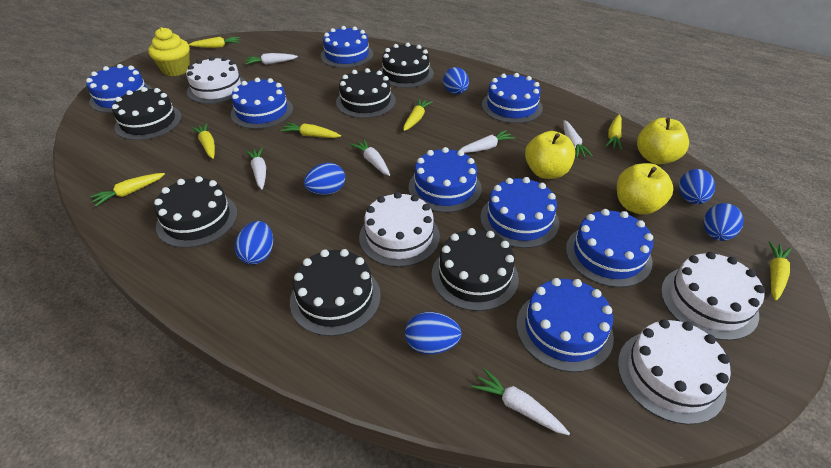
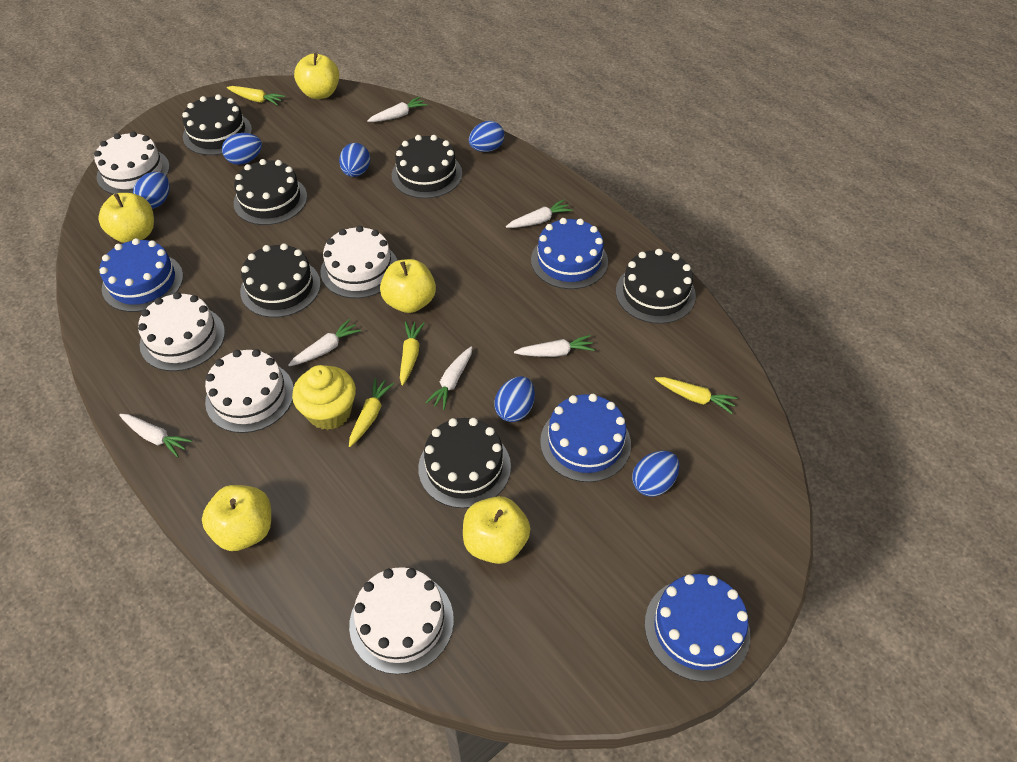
blue cake: [86,64,152,113] [231,78,293,129] [321,26,373,68] [409,147,482,213] [480,177,559,248] [482,73,543,123] [516,278,614,372] [566,209,653,288] = 8 -> [99,238,183,312] [531,218,608,289] [540,394,631,482] [645,574,750,682] = 4
white cake: [186,56,245,104] [359,192,440,267] [618,319,731,425] [661,252,765,340] = 4 -> [94,131,170,194] [138,292,225,371] [205,349,294,433] [320,226,398,298] [349,567,454,674] = 5
yellow apple: [525,131,575,179] [617,163,673,215] [637,118,689,165] = 3 -> [98,193,154,243] [202,485,271,551] [294,53,339,99] [380,259,436,313] [463,496,530,564] = 5
yellow carrot: [90,173,165,207] [189,37,240,48] [191,123,215,159] [280,122,341,138] [403,99,433,131] [605,115,622,150] [769,241,791,301] = 7 -> [227,86,285,105] [349,378,394,447] [400,321,425,385] [655,377,738,414] = 4

